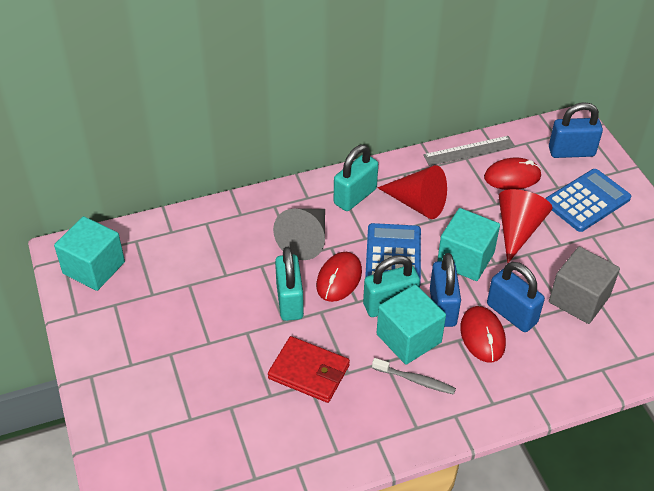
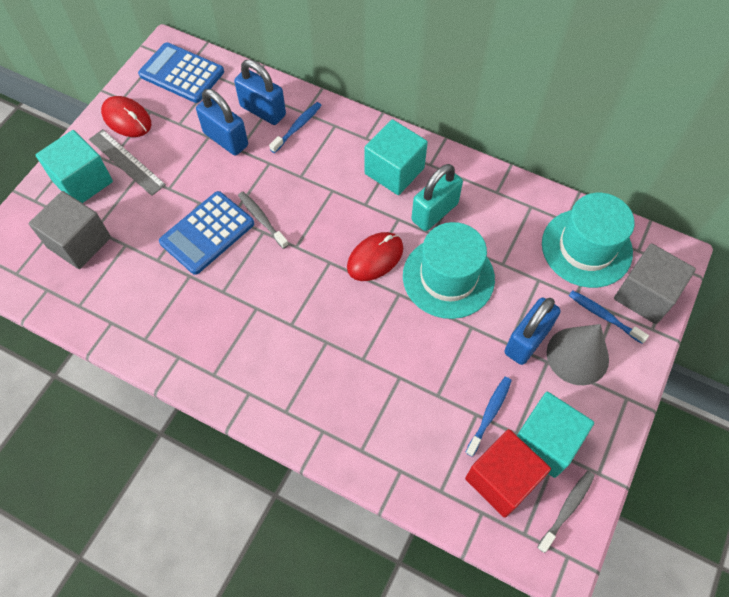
blue toothbrush: none = 0 -> [269,102,322,153] [465,377,512,457] [569,290,649,344] = 3
grey cube: [549,246,620,324] = 1 -> [29,191,111,269] [614,243,696,324] = 2
grey toothbrush: [372,358,456,395] = 1 -> [238,192,289,249] [537,471,595,553] = 2
red cone: [377,165,447,219] [499,189,553,264] = 2 -> none = 0
red cube: none = 0 -> [465,429,551,518] = 1
red mouse: [316,252,362,302] [460,306,506,362] [484,157,541,190] = 3 -> [101,96,151,137] [347,232,403,281] = 2
red wallet: [268,336,350,403] = 1 -> none = 0
turquoise hat: none = 0 -> [403,222,495,319] [542,193,635,288] = 2
turquoise padlock: [275,247,304,321] [334,145,378,211] [363,255,420,317] = 3 -> [411,164,463,231] = 1

